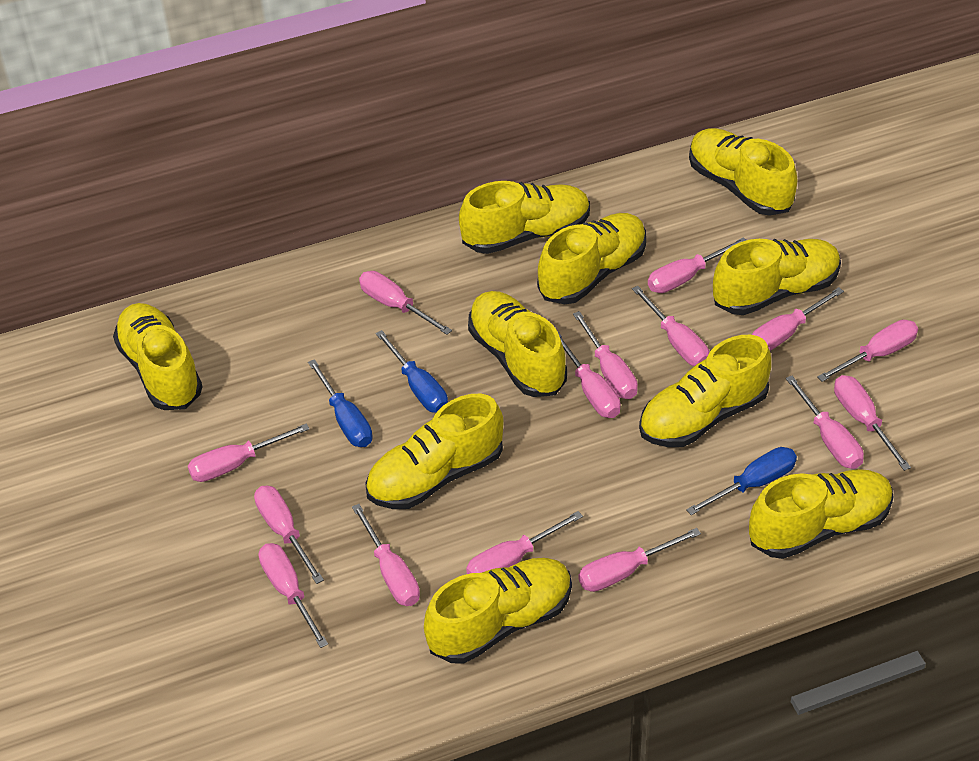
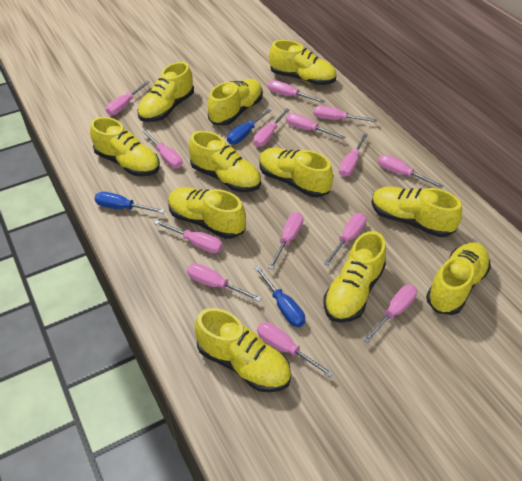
pink screwdriver: [188,423,310,482] [254,485,324,584] [259,543,328,648] [352,504,420,606] [359,271,452,335] [466,511,583,574] [557,330,621,418] [573,311,638,399] [578,528,701,592] [632,286,709,366] [648,237,746,293] [752,287,844,351] [786,376,864,469] [817,320,918,382] [834,375,911,471] = 15 -> [106,81,150,115] [142,130,182,168] [154,220,223,253] [187,263,261,301] [253,108,290,147] [257,322,334,377] [268,80,325,103] [268,212,303,270] [286,113,345,139] [313,106,377,122] [324,213,366,266] [339,133,368,177] [363,285,417,343] [378,154,444,188] = 14
yellow shoe: [113,303,202,410] [365,394,504,509] [424,558,572,664] [459,181,590,254] [468,291,567,397] [537,213,646,304] [639,335,771,447] [689,128,797,216] [713,239,841,315] [749,469,894,559] = 10 -> [90,117,160,176] [137,62,194,122] [168,187,246,239] [189,131,261,192] [195,308,291,392] [208,79,263,126] [259,148,333,197] [269,40,336,85] [323,231,386,323] [371,186,462,237] [426,243,491,315] = 11

